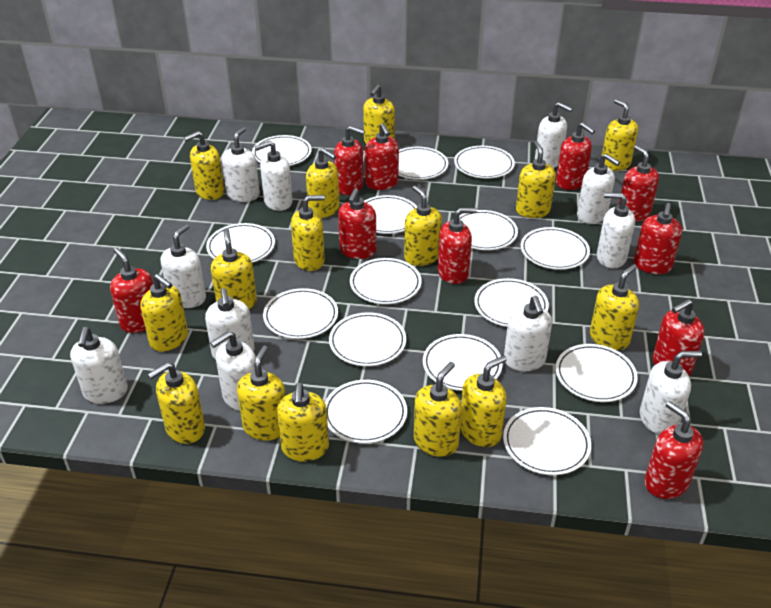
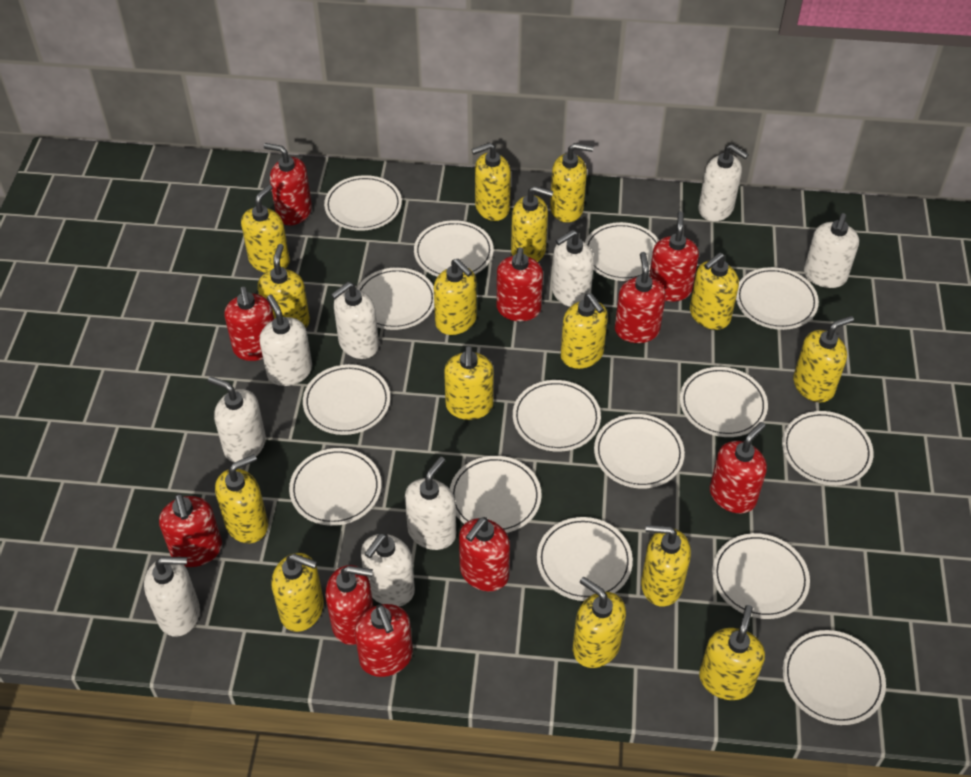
white soap dispenser: [70,327,128,404] [161,224,206,308] [205,288,254,360] [210,331,256,411] [222,127,260,202] [255,141,293,211] [504,296,552,371] [535,102,573,168] [577,154,620,224] [597,193,635,268] [640,351,702,435] = 11 -> [144,557,200,637] [208,376,266,463] [259,295,312,386] [331,282,379,359] [361,533,415,606] [405,457,456,550] [552,230,594,307] [698,144,749,221] [804,213,859,288] = 9

